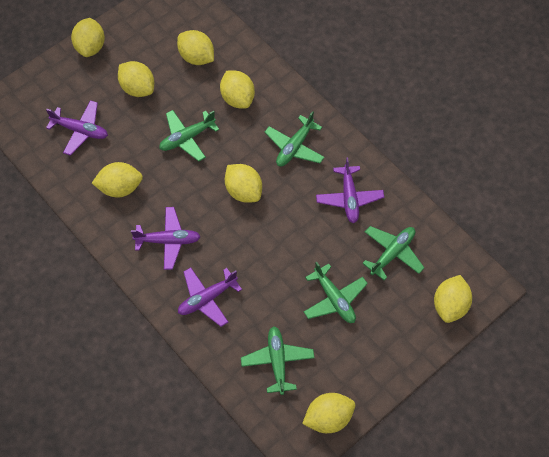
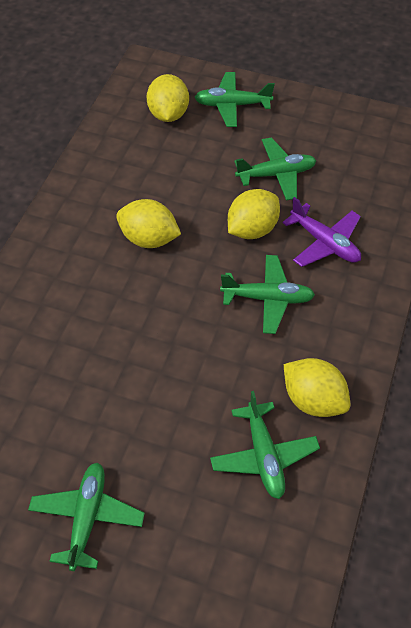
purple plane: [46,100,108,156] [131,207,201,270] [178,267,242,327] [316,157,384,223] = 4 -> [282,197,361,267] = 1
yellow lemon: [71,18,105,57] [92,162,143,197] [118,61,154,97] [177,30,214,65] [220,71,255,109] [225,164,262,203] [302,393,355,433] [434,275,472,323] = 8 -> [116,199,181,248] [147,74,189,122] [228,189,280,239] [284,358,350,417] = 4

